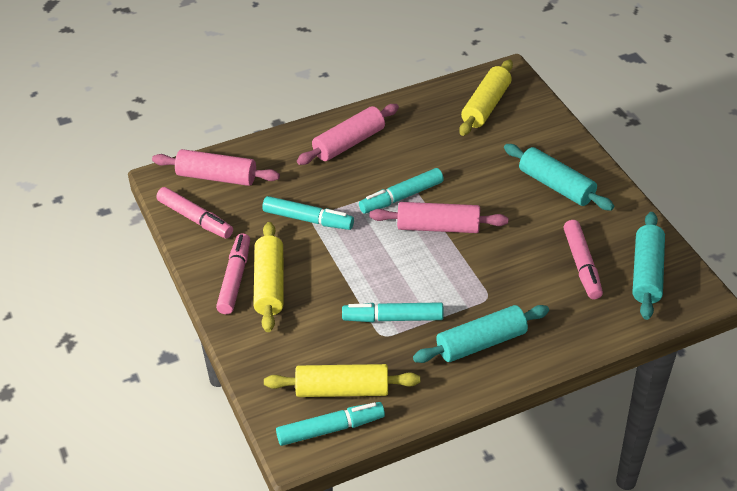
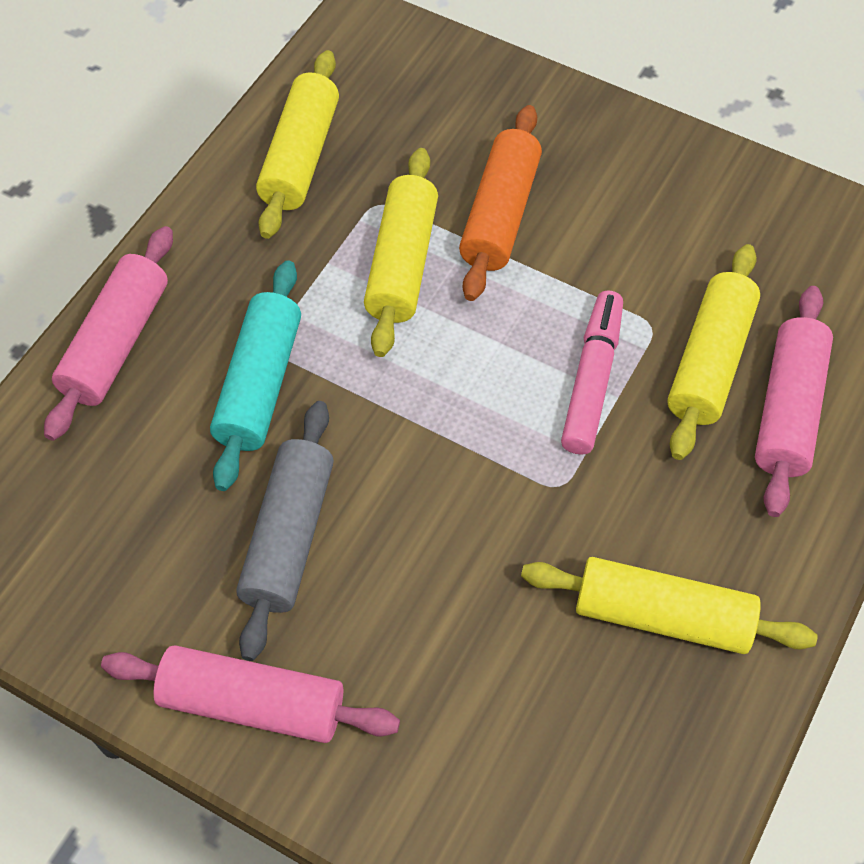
grey rolling pin: none = 0 -> [236,401,334,661] = 1
orange rolling pin: none = 0 -> [459,105,542,301] = 1
pink marker: [156,187,233,238] [216,233,250,314] [563,220,603,299] = 3 -> [561,290,623,455] = 1
turquoise marker: [262,196,354,230] [276,402,385,446] [342,302,444,322] [359,168,444,214] = 4 -> none = 0
turquoise rolling pin: [413,305,549,363] [504,144,614,211] [633,212,665,320] = 3 -> [210,260,301,491] = 1
yellow rolling pin: [253,222,283,332] [264,364,420,397] [459,60,513,136] = 3 -> [256,50,339,239] [364,148,438,357] [521,557,818,654] [668,244,760,460] = 4

